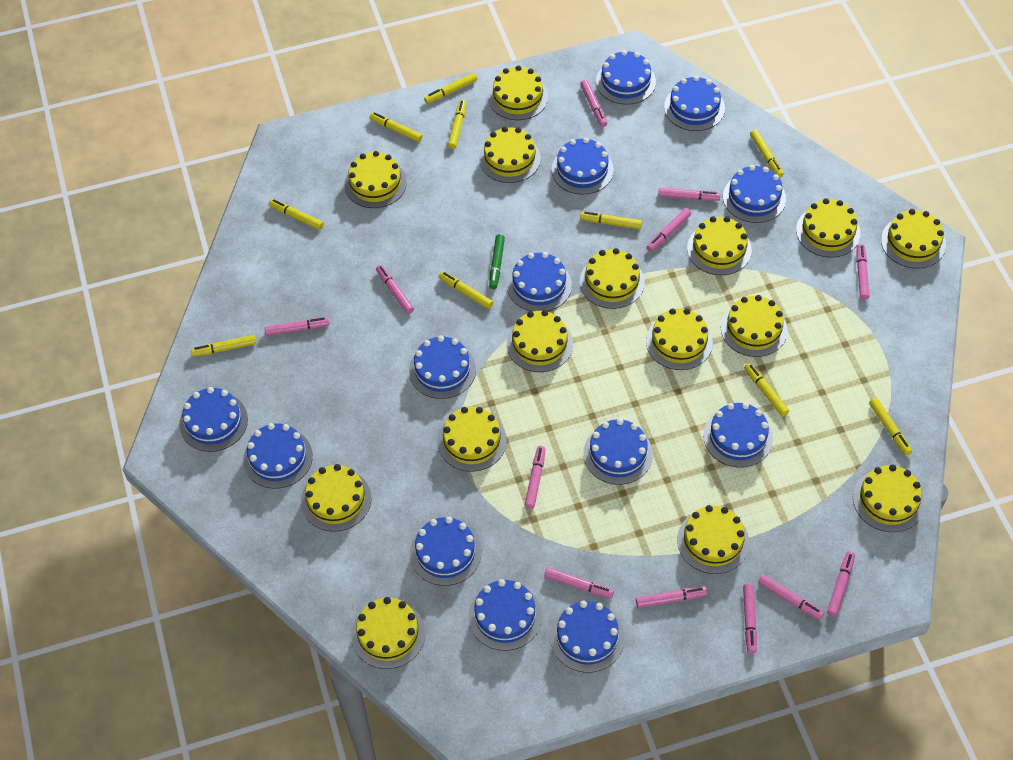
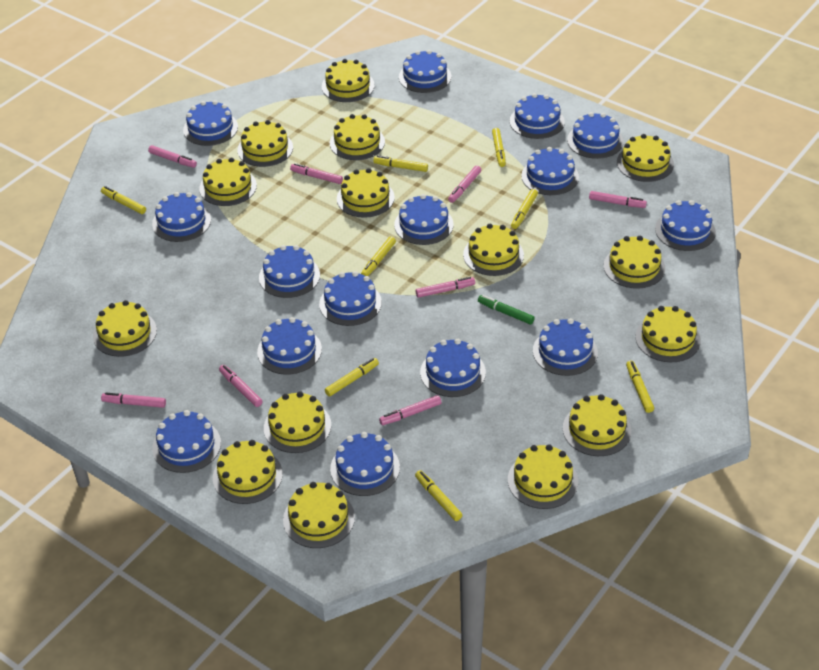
blue cake: [179,387,248,452] [243,423,313,489] [409,335,476,399] [410,517,482,586] [468,579,542,651] [507,252,572,312] [550,601,625,673] [551,137,614,195] [583,418,653,485] [596,50,656,105] [664,76,725,131] [703,402,773,468] [723,165,786,223] = 13 -> [152,192,211,242] [152,410,221,473] [183,100,238,146] [257,317,322,375] [259,245,320,298] [319,271,382,326] [330,432,400,496] [394,194,454,245] [399,50,451,93] [420,339,486,397] [510,93,565,139] [521,147,579,195] [533,318,598,376] [567,112,623,159] [655,200,716,251] = 15
pink marker: [265,317,330,336] [376,265,414,314] [525,446,546,509] [544,567,614,599] [580,80,607,127] [636,587,707,608] [647,208,691,252] [658,188,720,201] [743,584,757,654] [758,574,824,620] [827,551,855,617] [856,244,869,300] = 12 -> [101,393,166,408] [148,145,197,168] [219,365,263,407] [290,163,343,184] [379,395,441,425] [416,277,475,298] [448,166,481,203] [589,191,647,208] = 8
yellow marker: [191,335,256,357] [269,199,324,230] [370,112,423,142] [424,73,477,104] [439,271,493,309] [448,100,467,149] [580,212,642,229] [744,363,789,416] [750,130,784,178] [869,398,912,455] = 10 -> [101,186,146,214] [325,358,379,396] [361,237,396,276] [373,155,428,172] [415,470,463,521] [492,128,506,167] [511,189,538,229] [626,360,654,413] = 8

